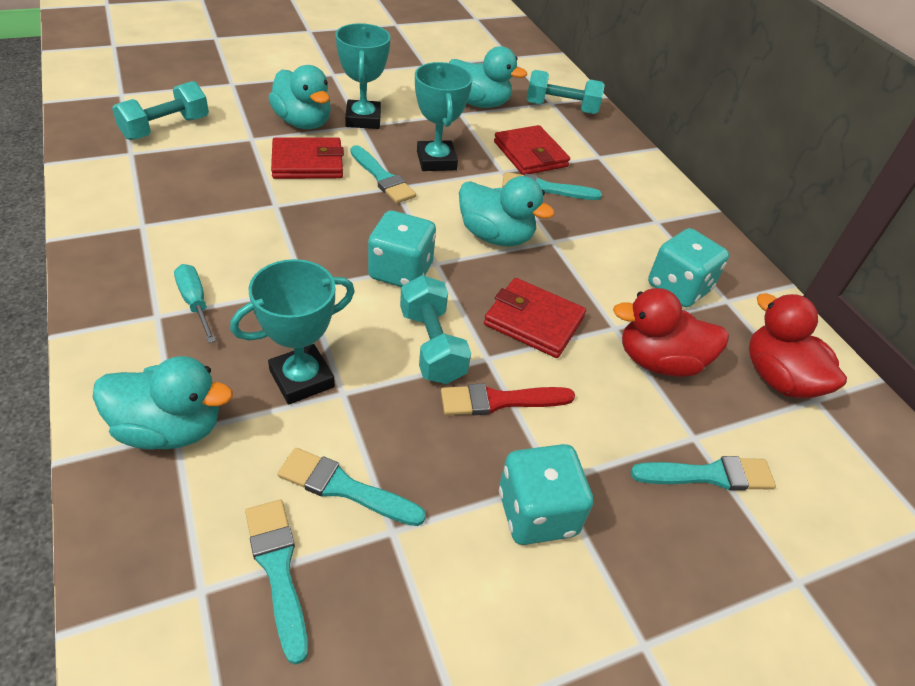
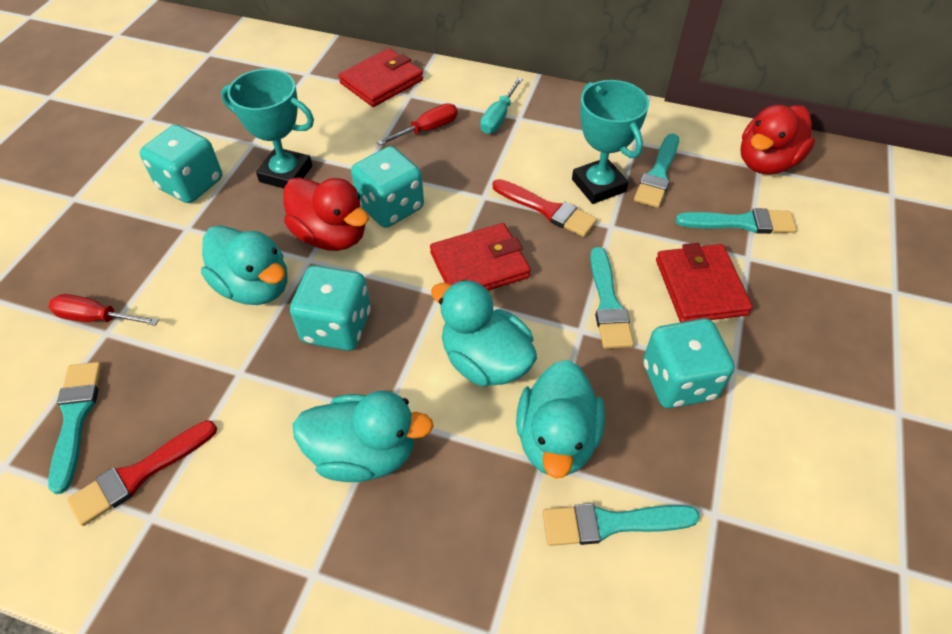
red brush: [441,384,575,415] = 1 -> [67,420,217,526] [493,179,597,237] = 2
red screwdriver: none = 0 -> [49,294,159,326] [377,103,458,145] = 2
turquoise dice: [368,210,436,287] [499,444,593,545] [648,228,729,307] = 3 -> [140,125,222,203] [290,265,371,351] [351,146,424,228] [643,318,735,408] = 4
turquoise dumbbell: [112,81,209,140] [400,275,471,384] [527,70,605,114] = 3 -> none = 0
turquoise trophy: [230,259,355,404] [335,23,391,129] [415,62,473,171] = 3 -> [221,69,314,188] [572,80,649,204] = 2

